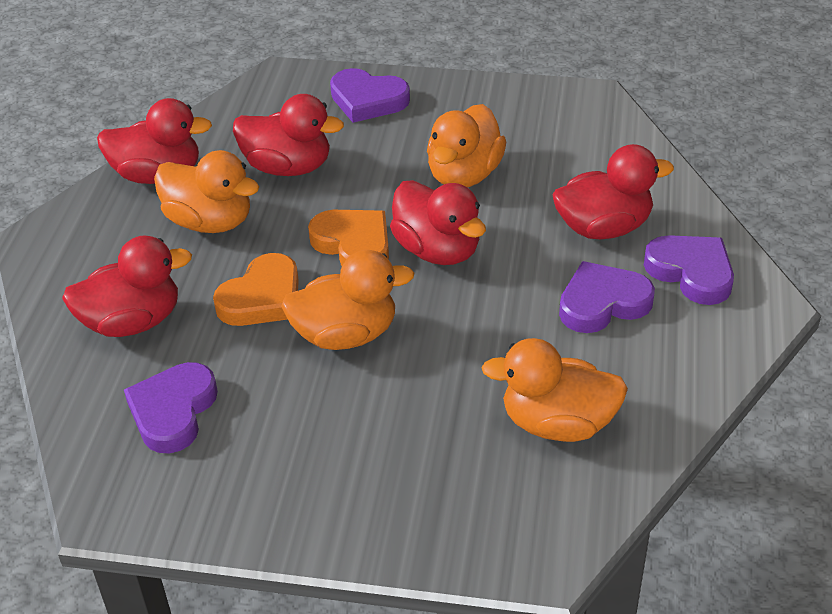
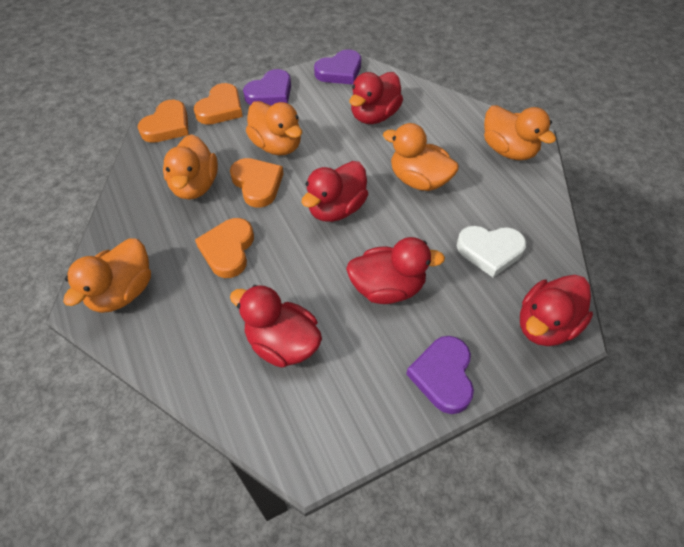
orange duck: [154,150,259,233] [281,250,414,350] [427,104,506,187] [481,338,628,442] = 4 -> [63,239,151,313] [163,134,218,199] [246,101,302,155] [383,123,459,191] [484,105,556,160] = 5
orange heart: [213,253,299,326] [308,210,389,266] = 2 -> [137,100,189,143] [194,83,243,125] [195,218,254,278] [230,158,284,208] = 4
purple heart: [124,362,218,453] [330,68,410,123] [559,261,655,333] [644,235,734,305] = 4 -> [243,69,291,106] [314,49,361,84] [406,336,474,414] = 3
white heart: none = 0 -> [457,226,527,278] = 1

